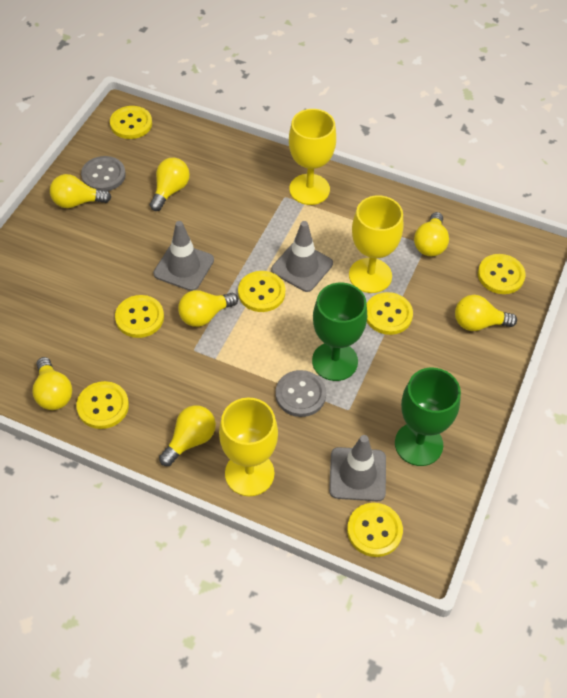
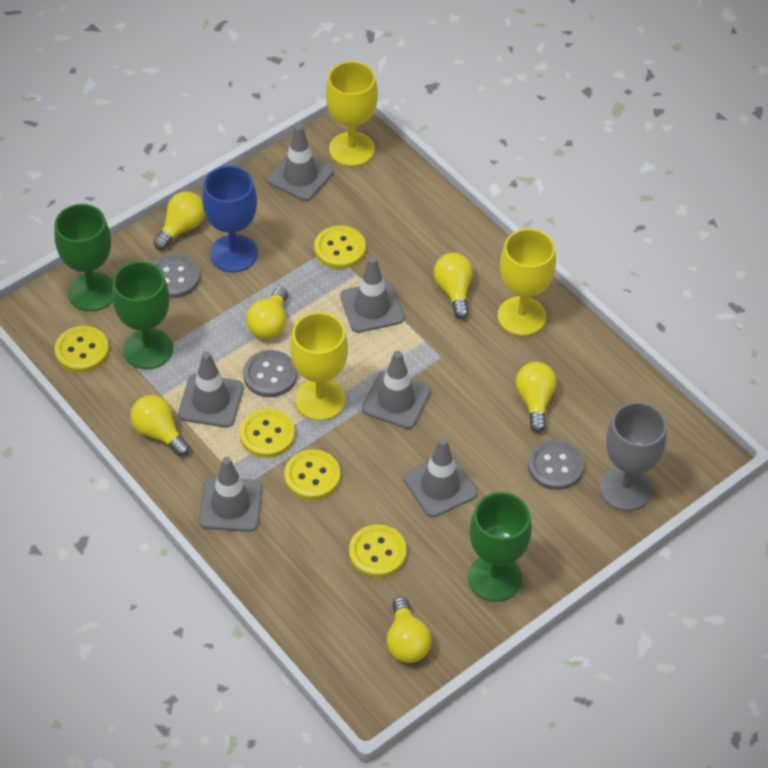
blue goblet: none = 0 -> [202,165,258,272] = 1
green goblet: [312,283,367,381] [395,368,461,466] = 2 -> [54,204,113,311] [112,261,173,369] [468,492,532,602] = 3
grey button: [81,156,126,191] [275,370,326,417] = 2 -> [152,254,200,298] [243,350,297,397] [528,440,584,490] = 3
grey goblet: none = 0 -> [600,402,667,511] = 1
grey traffic cone: [153,221,214,291] [271,221,333,292] [329,435,386,501] = 3 -> [178,352,244,428] [199,457,263,532] [267,124,334,201] [340,257,404,333] [362,351,431,429] [403,438,477,517] = 6
yellow button: [76,381,129,429] [110,106,152,139] [115,295,164,338] [238,271,285,312] [347,503,403,557] [367,292,413,335] [478,254,525,294] = 7 -> [55,326,109,372] [240,408,295,458] [284,449,341,500] [314,225,366,269] [349,524,407,578] = 5
yellow light bulb: [32,357,72,410] [50,174,111,208] [150,158,190,211] [159,405,216,466] [178,290,238,327] [414,212,449,256] [455,295,517,331] = 7 -> [130,395,190,456] [154,191,205,250] [246,287,288,339] [387,597,432,663] [434,253,473,319] [516,362,557,433] = 6

